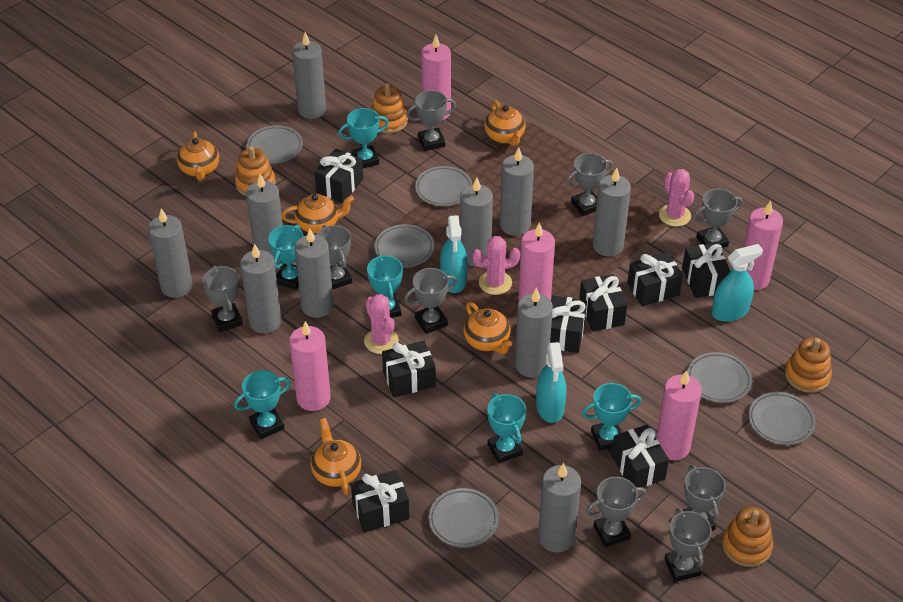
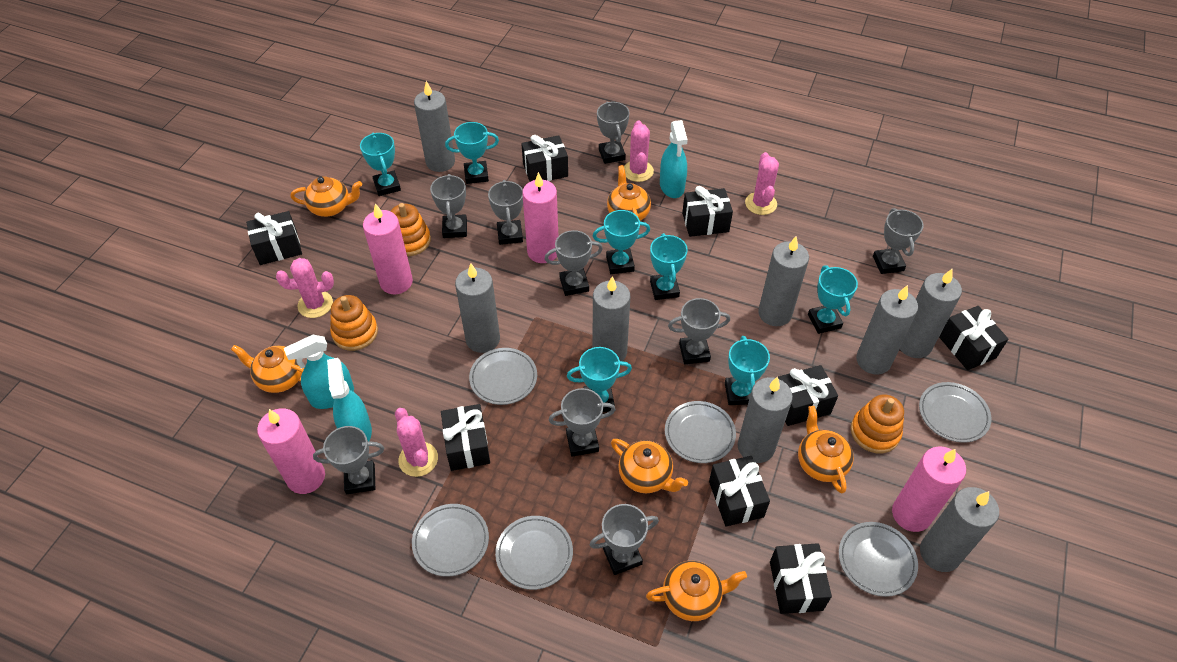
grey candle: [148,209,193,298] [240,244,282,333] [246,174,283,261] [292,32,326,119] [295,228,334,318] [460,177,493,266] [500,147,534,236] [515,288,553,378] [538,463,581,553] [593,168,631,257] = 10 -> [414,81,455,172] [455,263,500,353] [592,276,630,361] [738,377,793,463] [758,237,809,326] [856,285,918,375] [900,269,962,358] [920,487,999,572] = 8
orange stacking toy: [235,146,276,196] [371,83,408,133] [722,507,773,567] [785,337,832,393] = 4 -> [330,295,378,351] [391,203,431,256] [850,394,904,453] = 3
orange teapot: [177,132,219,180] [282,194,354,234] [311,418,361,495] [464,302,512,354] [484,100,526,146] = 5 -> [231,345,304,393] [291,176,362,217] [607,165,651,221] [611,439,688,493] [646,561,747,621] [798,406,854,494] = 6
pink cactus: [364,294,399,354] [472,236,520,295] [659,169,695,227] = 3 -> [276,258,334,318] [395,408,438,477] [624,121,654,182] [745,152,779,215] = 4
pink candle: [289,321,331,411] [421,35,451,120] [519,222,555,301] [656,370,702,460] [744,201,783,290] = 5 -> [257,408,325,494] [363,203,413,294] [522,172,558,263] [892,446,966,532] = 4
turquoise trophy: [234,370,291,439] [268,225,303,290] [338,108,389,168] [367,254,403,318] [487,393,526,463] [582,383,641,451] = 6 -> [360,133,401,196] [445,122,499,184] [567,347,632,412] [593,210,650,274] [650,233,688,300] [725,336,770,405] [808,265,858,334] = 7

